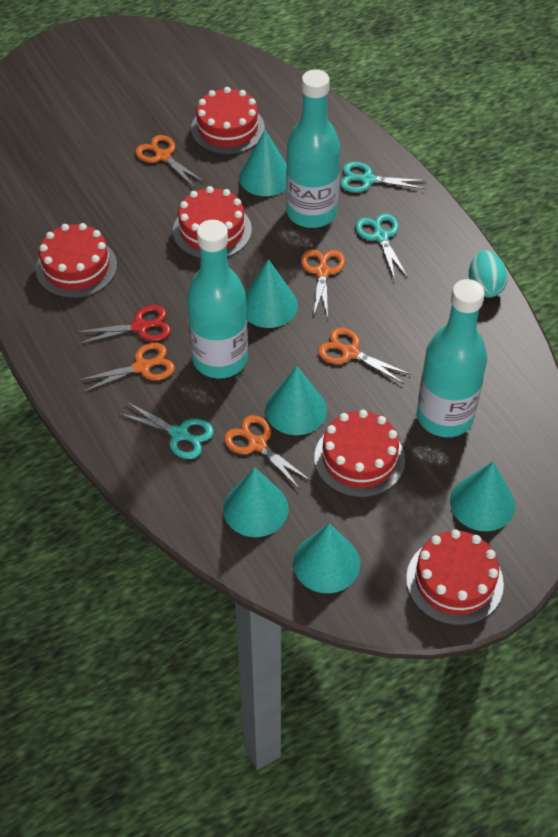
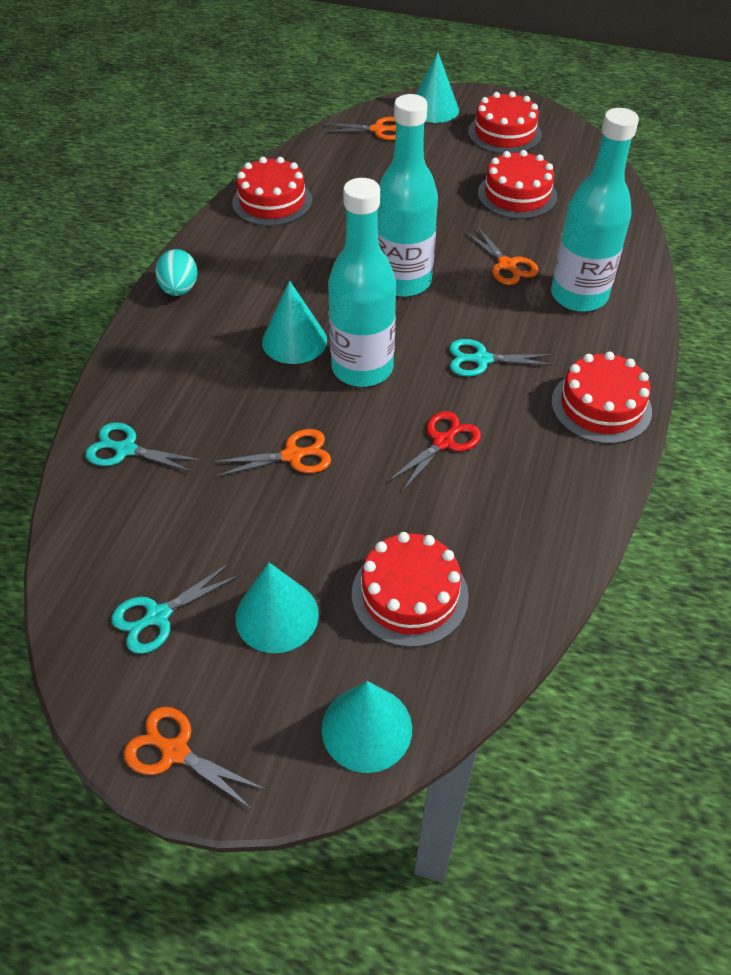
orange scissors: [77,343,175,393] [135,135,205,188] [224,415,311,489] [301,249,345,318] [318,327,411,384] = 5 -> [124,707,266,810] [212,429,331,477] [322,117,396,140] [465,227,539,285] = 4
turquoise cone: [223,467,289,537] [239,130,287,196] [246,259,298,328] [265,366,327,435] [293,523,360,593] [450,461,515,531] = 6 -> [235,562,319,653] [262,281,327,364] [321,681,412,773] [416,52,459,123] = 4

